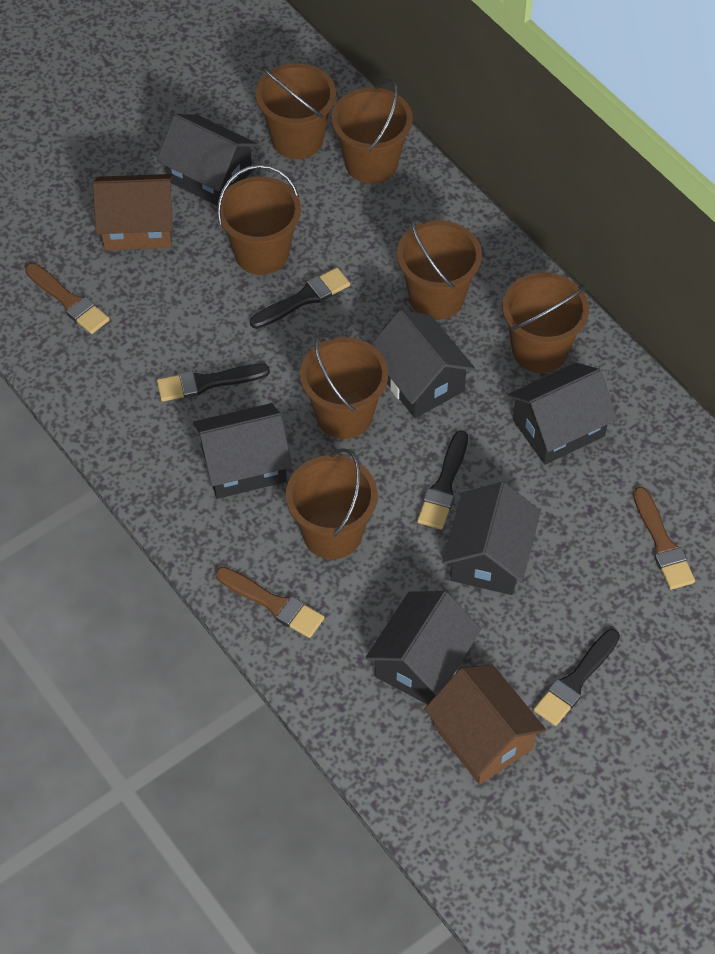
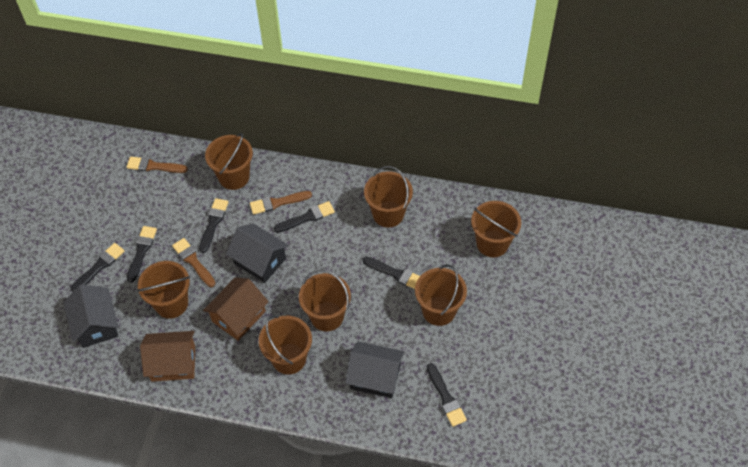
black brush: [157,364,270,402] [250,267,350,329] [417,430,468,530] [534,629,620,726] = 4 -> [71,243,125,292] [127,226,157,283] [199,198,229,253] [274,201,335,233] [363,257,420,289] [427,363,467,427] = 6
black house: [157,114,258,206] [193,403,292,499] [366,591,481,705] [371,310,476,418] [442,482,541,595] [508,363,617,465] = 6 -> [63,284,118,348] [226,224,289,283] [345,341,404,398] = 3

